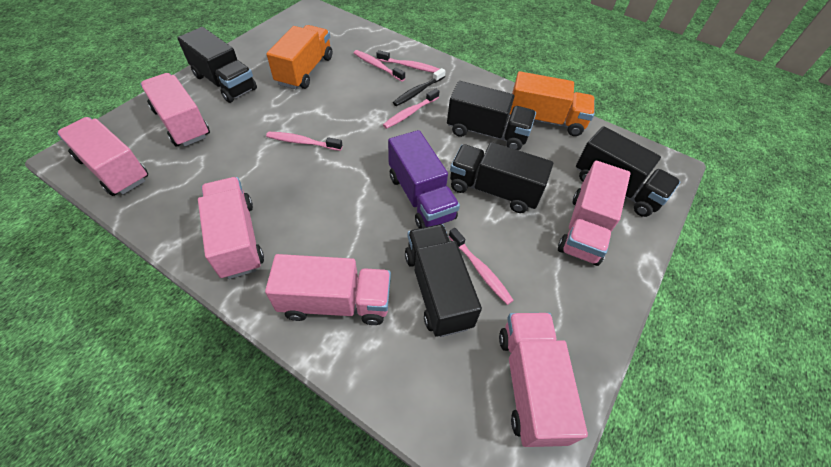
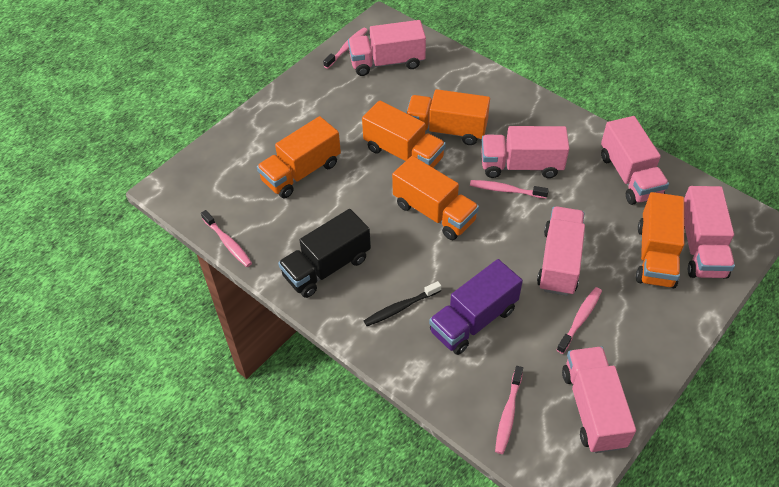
black truck: [177,27,257,103] [405,224,482,337] [447,81,536,150] [450,142,553,213] [576,126,680,217] = 5 -> [278,209,371,298] = 1
orange truck: [266,25,332,89] [509,71,595,136] = 2 -> [257,116,341,198] [362,100,446,168] [392,156,479,240] [406,89,490,145] [636,192,684,288] = 5

